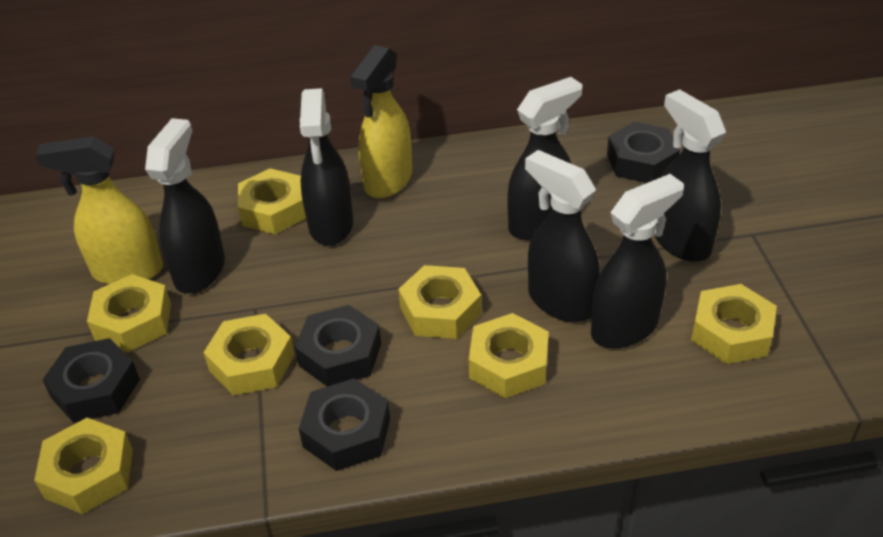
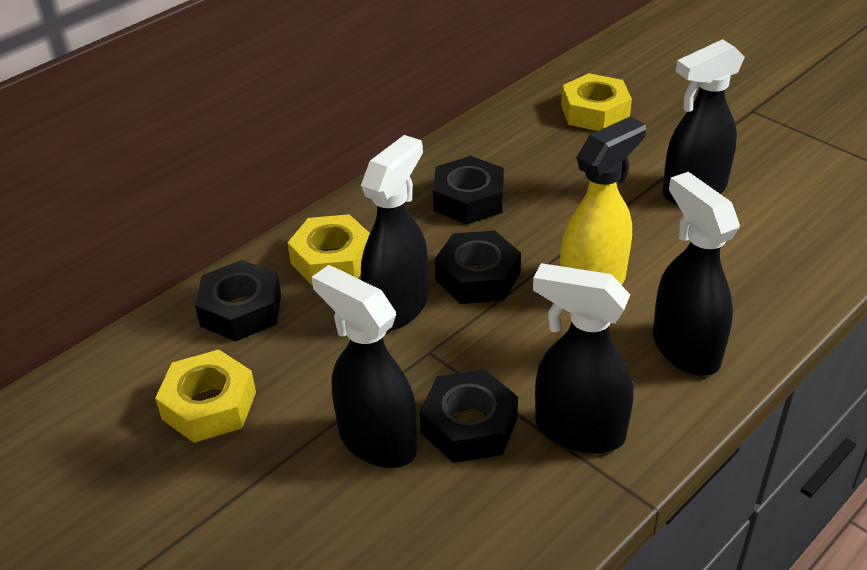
black spray bottle: [145,118,225,294] [300,88,353,246] [507,77,583,240] [525,150,600,322] [591,174,684,349] [655,89,726,262] = 6 -> [312,265,417,468] [361,135,428,331] [533,263,634,453] [653,172,740,376] [662,39,745,205] = 5
yellow nut: [34,418,133,514] [87,274,171,352] [203,314,295,395] [238,168,306,234] [398,265,482,339] [469,313,549,398] [691,284,777,364] = 7 -> [155,350,256,443] [288,214,370,286] [561,73,632,131] = 3
yellow spray bottle: [35,136,163,284] [350,45,412,198] = 2 -> [560,116,646,285] = 1

